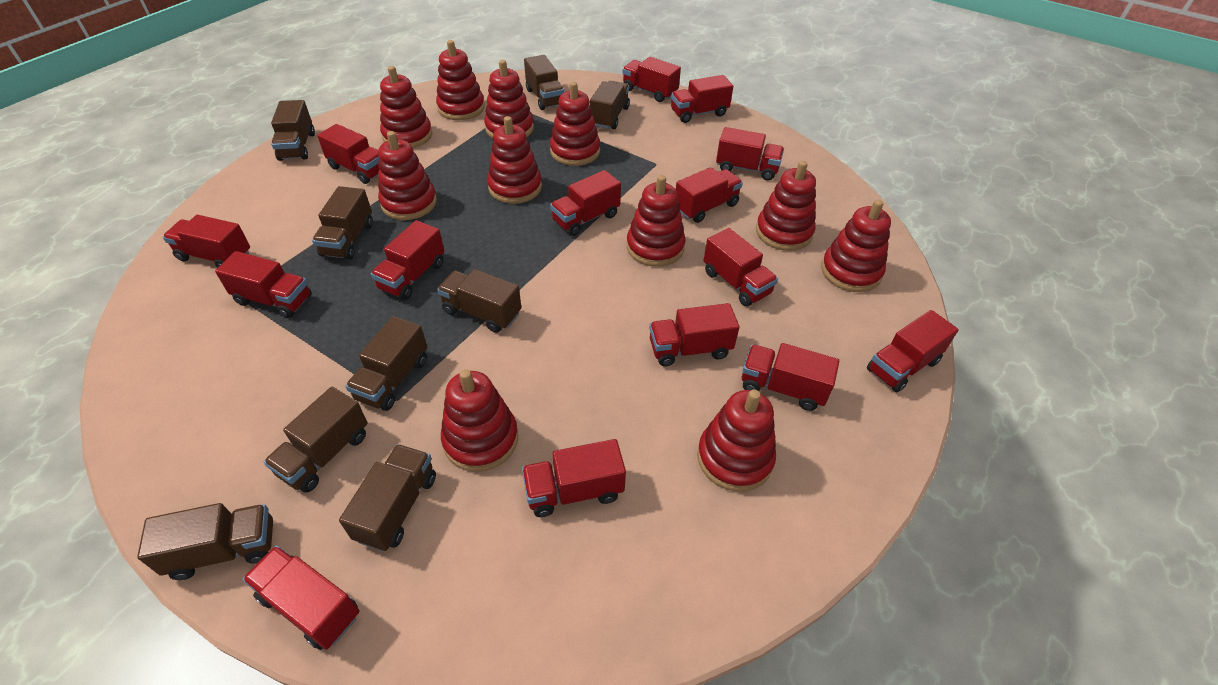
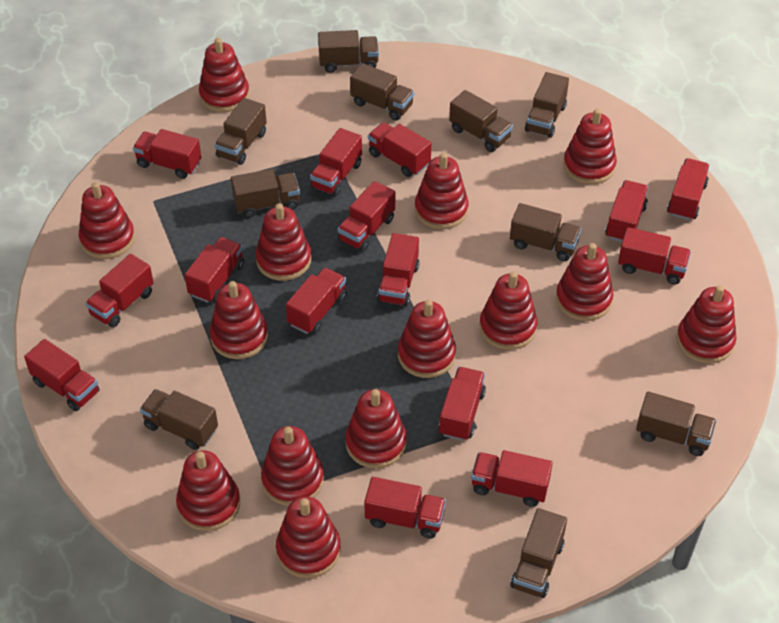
brown truck: [137,503,273,580] [264,387,368,492] [271,100,315,161] [312,186,373,260] [339,444,436,551] [346,316,427,411] [437,269,521,333] [524,55,564,110] [590,81,630,129] = 9 -> [140,389,218,450] [215,98,267,165] [231,169,300,218] [318,30,379,73] [350,63,414,121] [449,90,513,152] [510,203,581,261] [510,508,567,598] [525,72,569,138] [636,391,717,456] = 10
red stacking toy: [378,131,437,220] [380,66,432,148] [436,40,485,120] [441,369,518,472] [484,60,534,138] [487,116,542,204] [550,82,600,166] [627,175,686,267] [697,390,776,491] [756,161,816,251] [821,200,891,292] = 11 -> [79,182,135,259] [176,450,240,531] [199,38,249,112] [210,281,268,359] [256,203,311,281] [261,426,324,506] [276,496,341,578] [345,389,407,469] [398,300,456,378] [415,153,469,229] [480,272,538,350] [556,243,613,321] [563,109,617,184] [676,285,737,363] = 14

